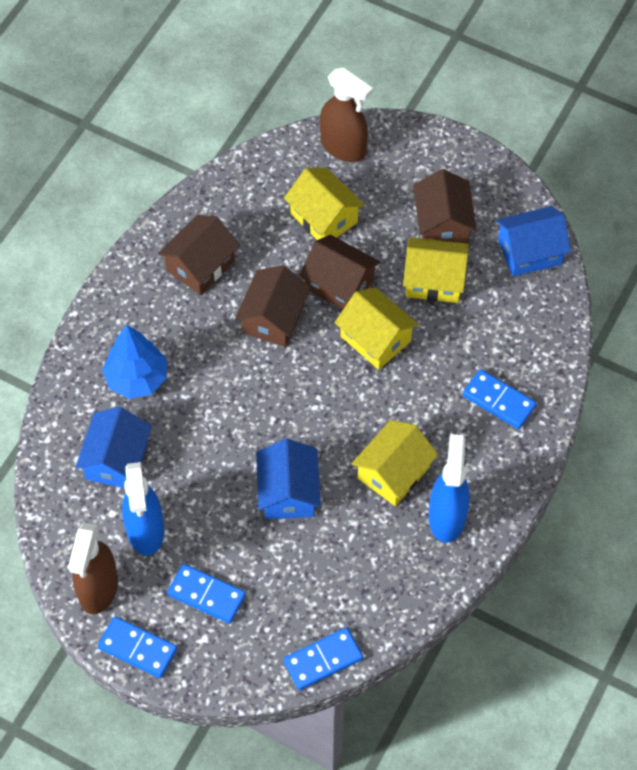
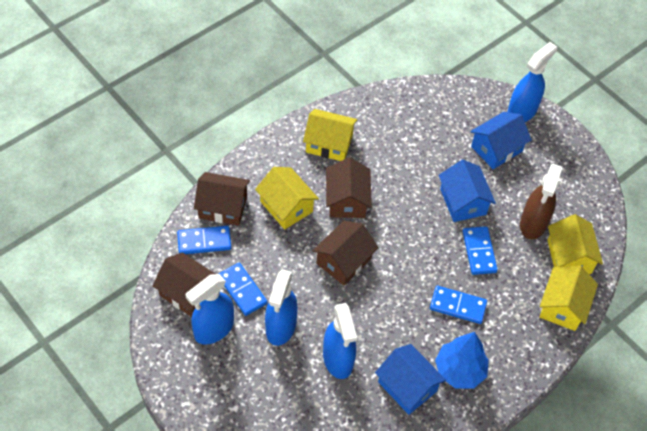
blue spray bottle: [122,462,164,555] [429,434,470,543] = 2 -> [186,274,234,345] [265,269,298,346] [323,303,357,379] [507,42,557,122] = 4
brown spray bottle: [68,523,118,614] [320,67,373,162] = 2 -> [520,164,562,239] = 1

